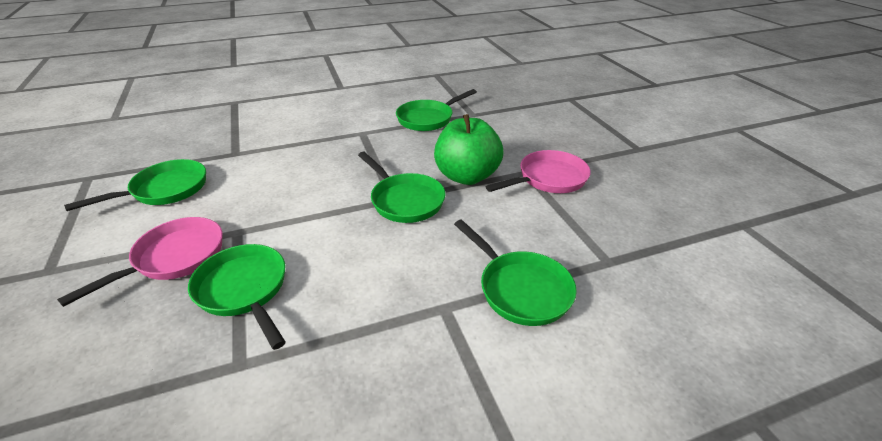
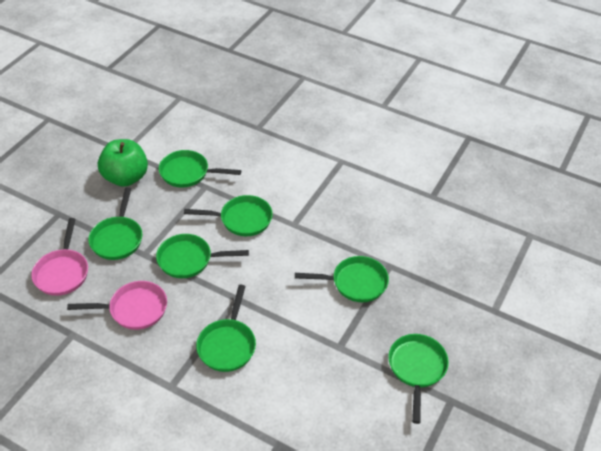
green pan: [64,159,206,211] [188,244,286,350] [358,152,446,223] [396,89,477,131] [454,219,577,326] = 5 -> [88,187,142,260] [156,234,249,278] [159,150,241,188] [184,195,273,236] [196,285,256,372] [295,256,389,302] [388,334,449,424] = 7

